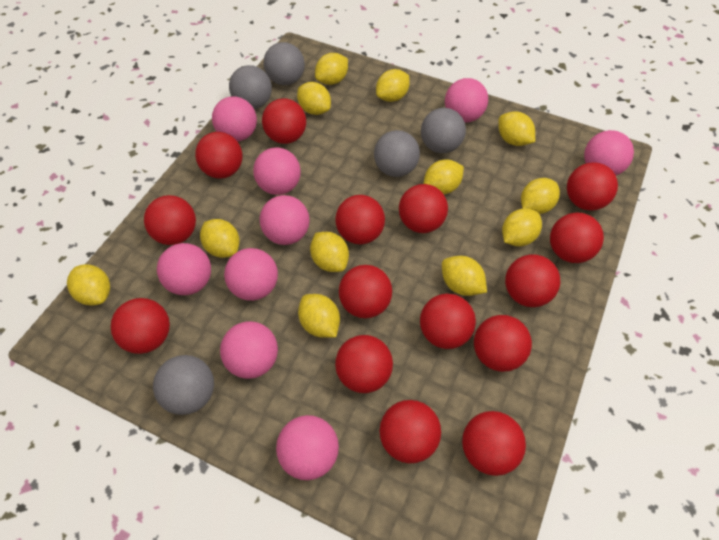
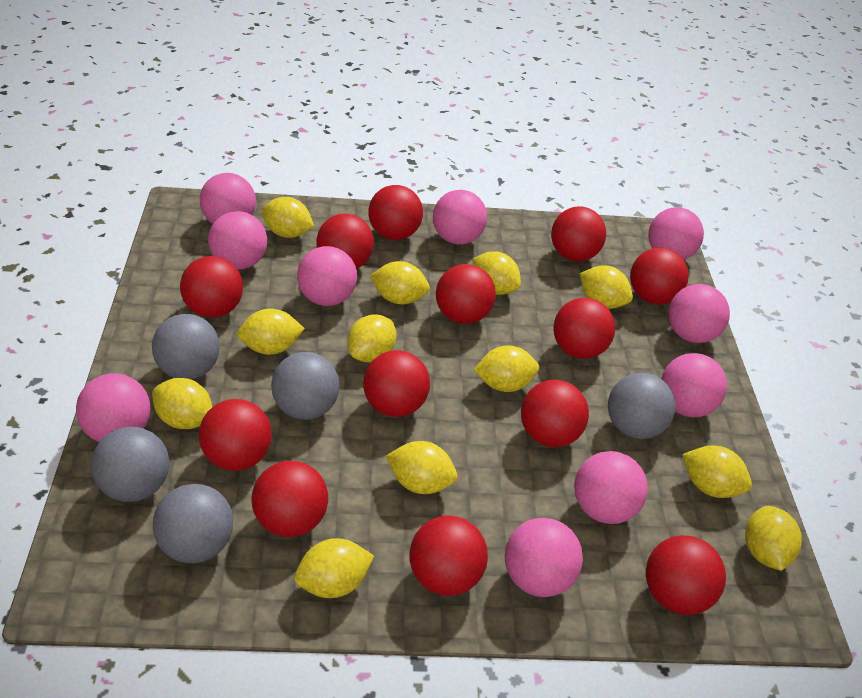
pink ball: [157,243,211,295] [212,96,257,142] [220,321,278,379] [224,248,278,301] [253,148,301,195] [260,195,310,245] [276,415,339,480] [445,78,488,123] [584,130,634,176] = 9 -> [76,373,151,442] [200,173,256,224] [208,211,267,270] [297,246,357,306] [433,190,487,244] [505,518,583,597] [574,451,648,524] [648,207,704,260] [661,353,727,417] [669,284,730,343] = 10
red ball: [111,298,170,354] [144,195,196,245] [195,132,243,179] [262,98,306,144] [335,195,385,244] [335,335,393,393] [339,265,392,318] [379,400,441,463] [399,184,448,233] [420,294,476,349] [462,411,526,476] [474,315,532,372] [505,254,560,307] [550,213,604,263] [567,162,618,211] = 15 -> [180,256,243,318] [199,399,272,471] [252,461,328,537] [316,213,374,269] [363,350,430,417] [368,185,423,240] [409,515,488,596] [436,264,496,324] [521,380,589,447] [551,206,606,261] [553,298,615,359] [630,247,689,305] [646,535,726,615] = 13

